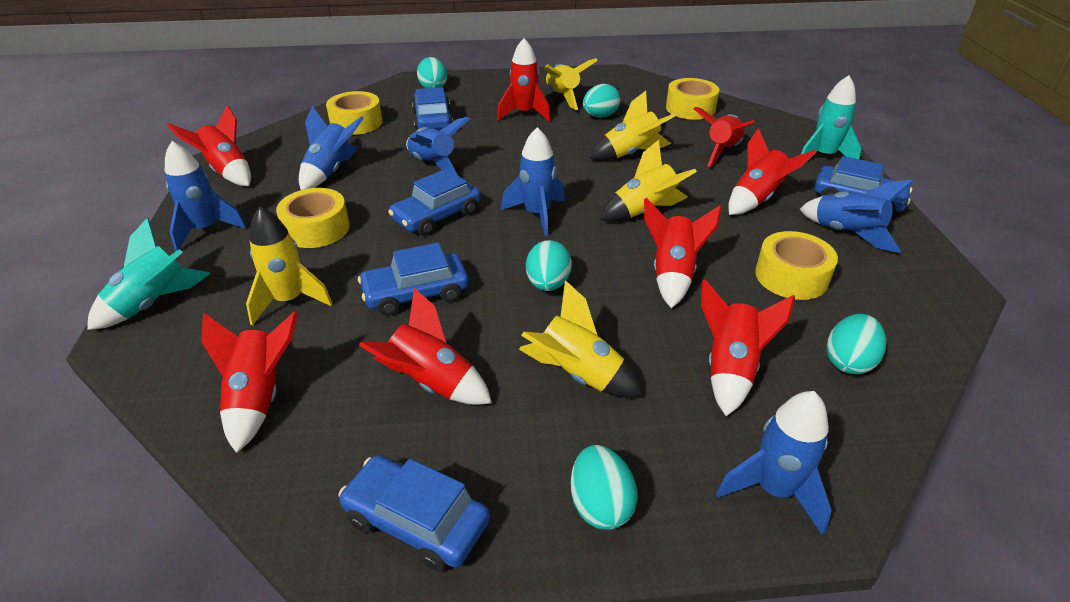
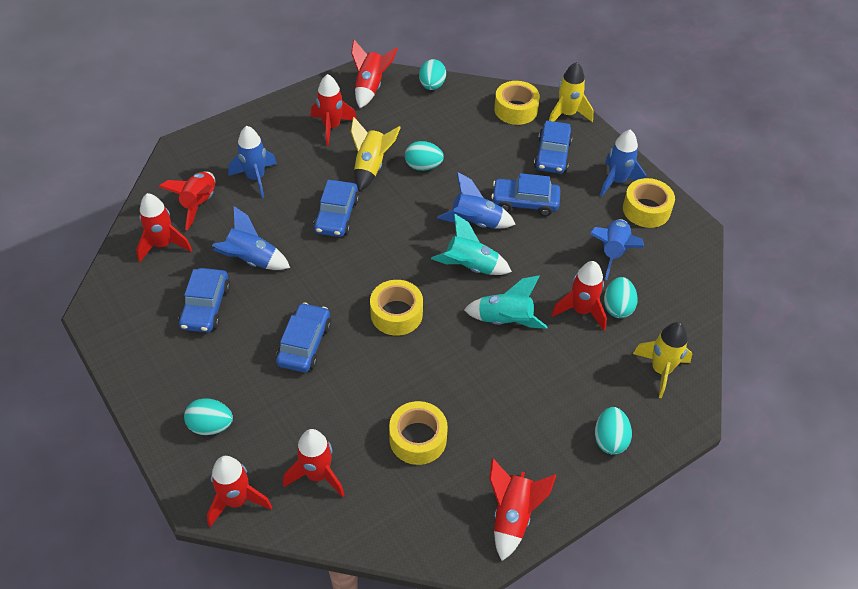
blue rocket: [165,141,246,251] [299,106,364,190] [406,117,470,175] [501,127,565,236] [716,391,832,535] [800,180,913,253] = 6 -> [212,206,290,270] [228,126,277,198] [437,172,516,228] [590,219,644,280] [600,129,646,197] = 5
yellow rocket: [246,207,333,326] [519,280,643,398] [544,58,598,110] [590,91,675,161] [600,140,697,222] = 5 -> [351,117,401,192] [549,62,593,122] [633,322,692,398] = 3

